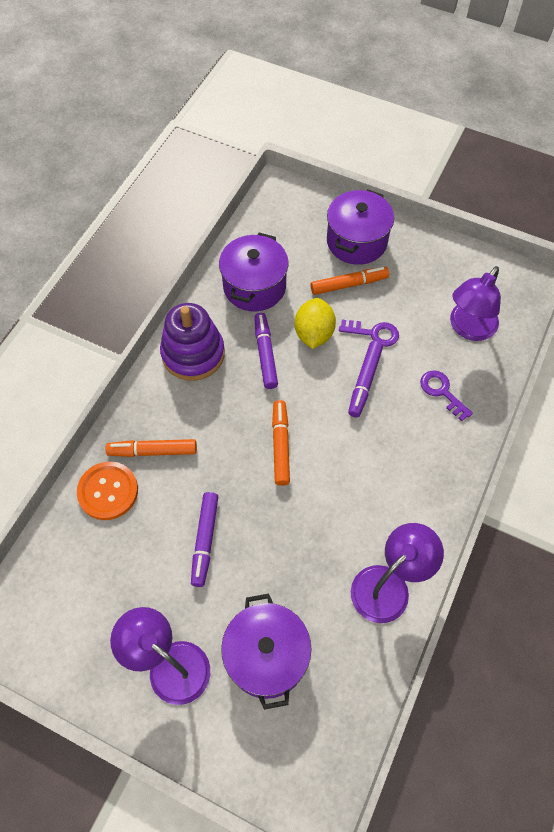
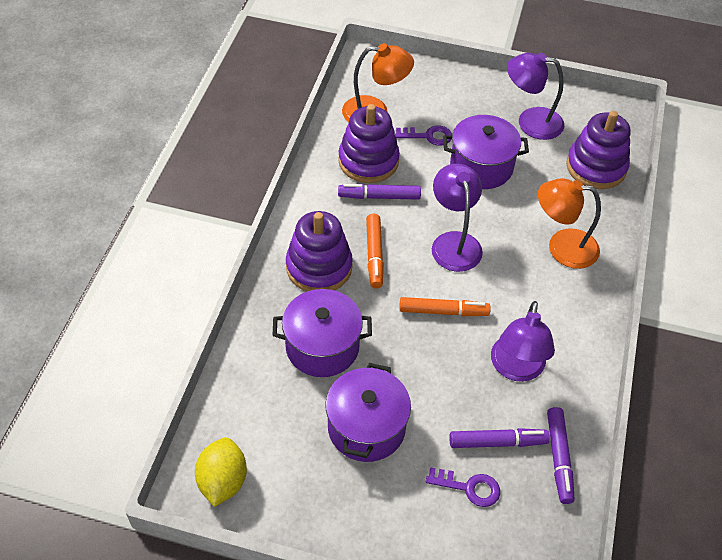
orange button: [77,462,138,520] = 1 -> none = 0
orange lamp: none = 0 -> [342,43,414,123] [538,178,601,269] = 2
orange marker: [105,439,197,457] [272,400,290,486] [311,267,389,295] = 3 -> [366,213,384,289] [399,297,491,316] = 2
purple stacking toy: [160,303,225,381] = 1 -> [286,211,353,291] [338,104,400,183] [566,111,631,189] = 3

